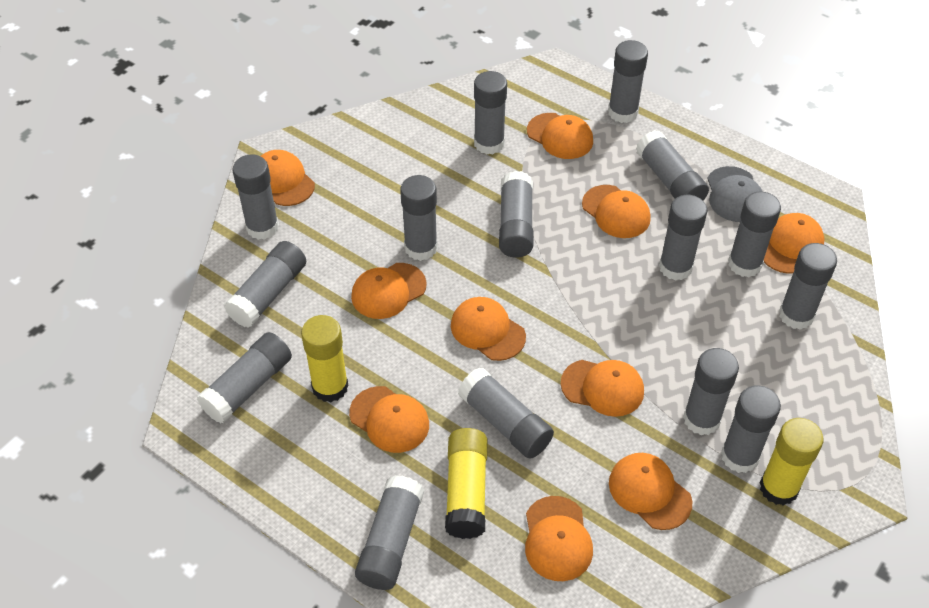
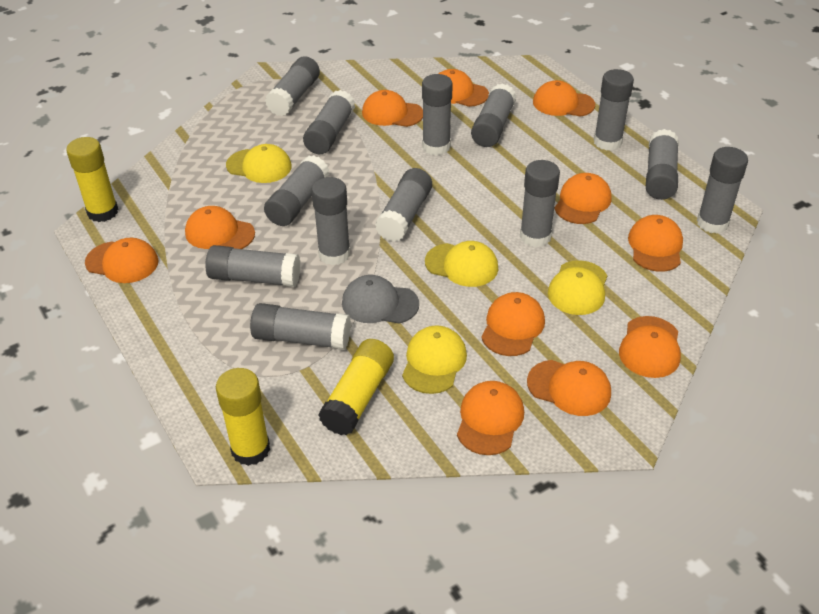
grey glue stick: [197,332,292,423] [224,241,306,328] [232,154,279,240] [355,475,424,590] [400,175,438,261] [458,367,554,459] [474,71,507,154] [499,171,533,258] [608,40,648,123] [636,130,709,200] [659,195,707,281] [683,348,739,435] [721,385,781,473] [728,191,781,277] [779,243,837,330] = 15 -> [205,245,300,287] [250,303,351,350] [264,155,329,226] [265,56,320,116] [303,90,355,154] [311,177,350,265] [375,168,432,242] [422,74,453,156] [471,83,516,147] [520,160,560,247] [594,69,634,151] [646,129,679,200] [697,147,748,234] = 13
orange cap: [261,150,315,206] [349,386,429,453] [351,263,427,319] [451,297,526,361] [525,496,593,581] [527,113,593,159] [561,360,644,417] [582,185,651,238] [609,453,692,530] [764,213,825,274] = 10 -> [85,238,159,283] [185,206,255,249] [362,90,423,127] [438,69,489,107] [457,381,524,455] [481,292,545,356] [527,360,611,416] [533,80,595,116] [554,173,612,224] [619,316,681,378] [628,215,683,272] = 11
yellow cap: none = 0 -> [226,144,292,183] [402,325,467,394] [425,241,498,287] [548,260,607,315] = 4

